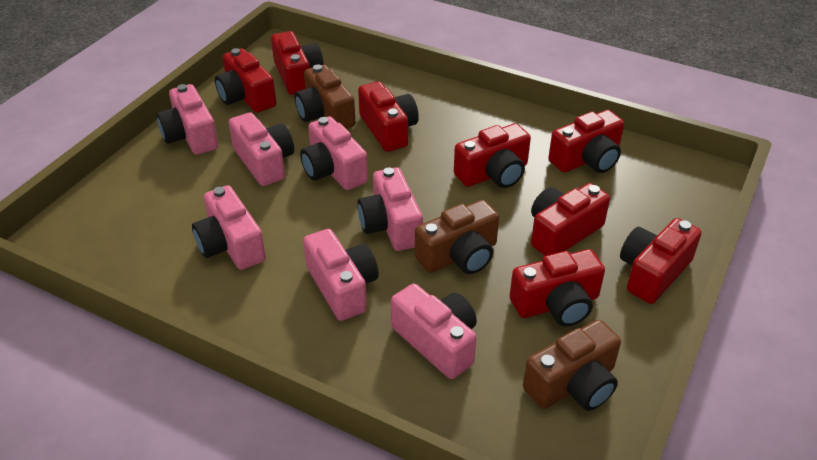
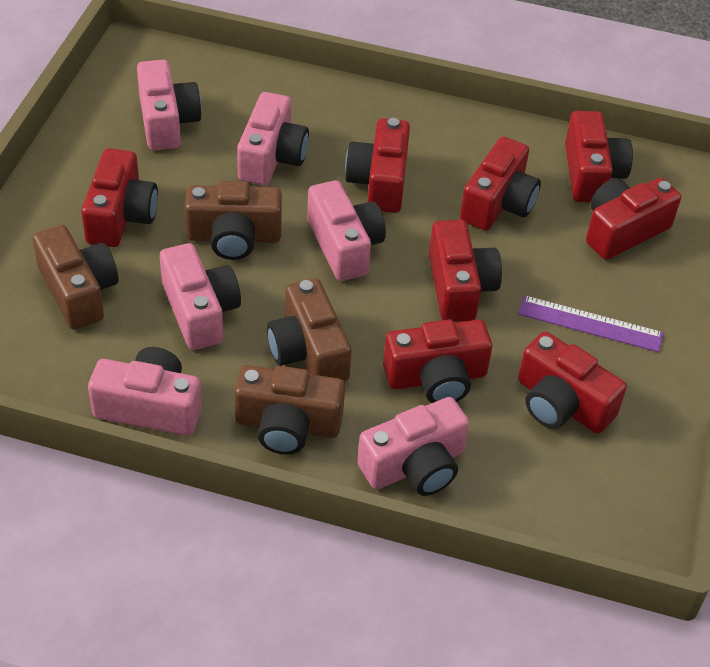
brown camera: [295,64,356,129] [415,200,499,274] [523,320,621,411] = 3 -> [33,225,119,330] [185,181,282,260] [234,365,345,455] [267,278,352,382] = 4
pink camera: [157,84,218,155] [192,185,266,270] [229,112,294,186] [300,116,368,190] [303,229,379,321] [357,167,423,251] [391,284,477,379] = 7 -> [88,347,202,436] [137,60,202,150] [160,243,241,350] [237,92,309,185] [307,181,386,281] [357,397,470,496] = 6
purple ruler: none = 0 -> [518,295,664,352] = 1

